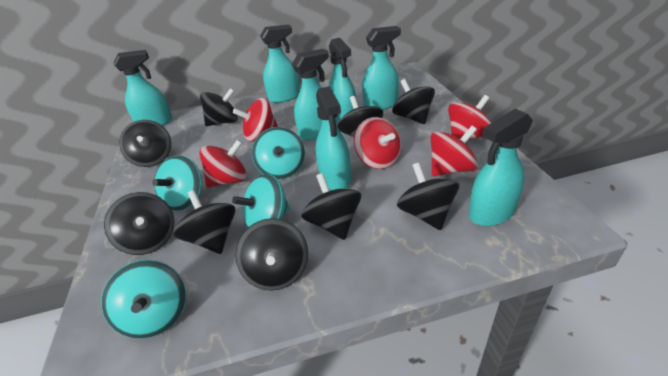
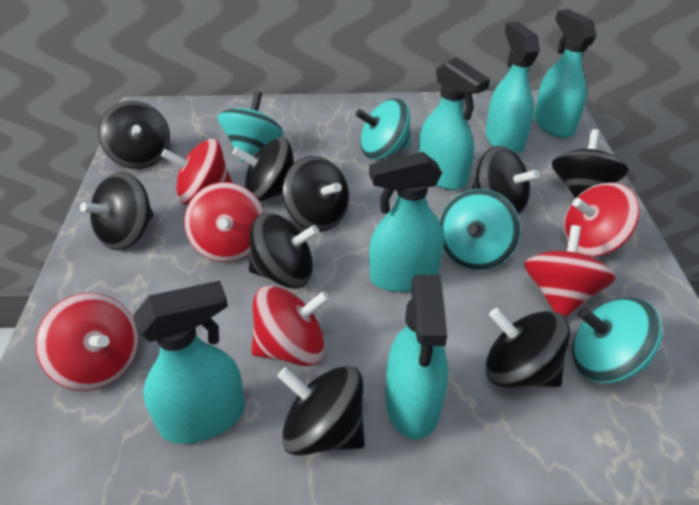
red spinning top: [199,139,247,187] [233,98,278,141] [354,117,401,169] [431,126,478,176] [448,95,491,140] = 5 -> [36,293,138,391] [161,139,232,204] [184,182,264,262] [251,285,330,366] [524,225,616,317] [563,183,640,256] = 6
turquoise spray bottle: [114,50,172,126] [260,25,300,103] [292,49,329,140] [315,86,351,190] [329,38,356,123] [362,26,401,110] [469,109,533,226] = 7 -> [133,281,245,444] [369,152,444,292] [386,275,448,439] [418,57,490,190] [486,22,540,154] [534,9,597,138] = 6

